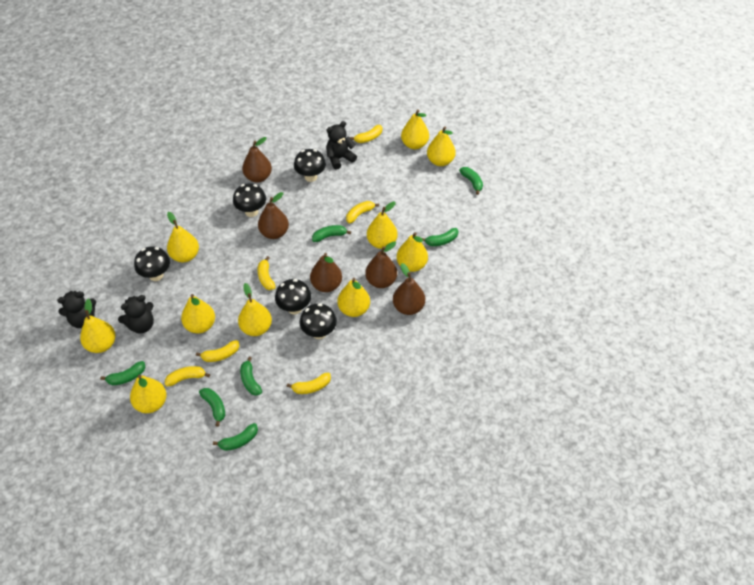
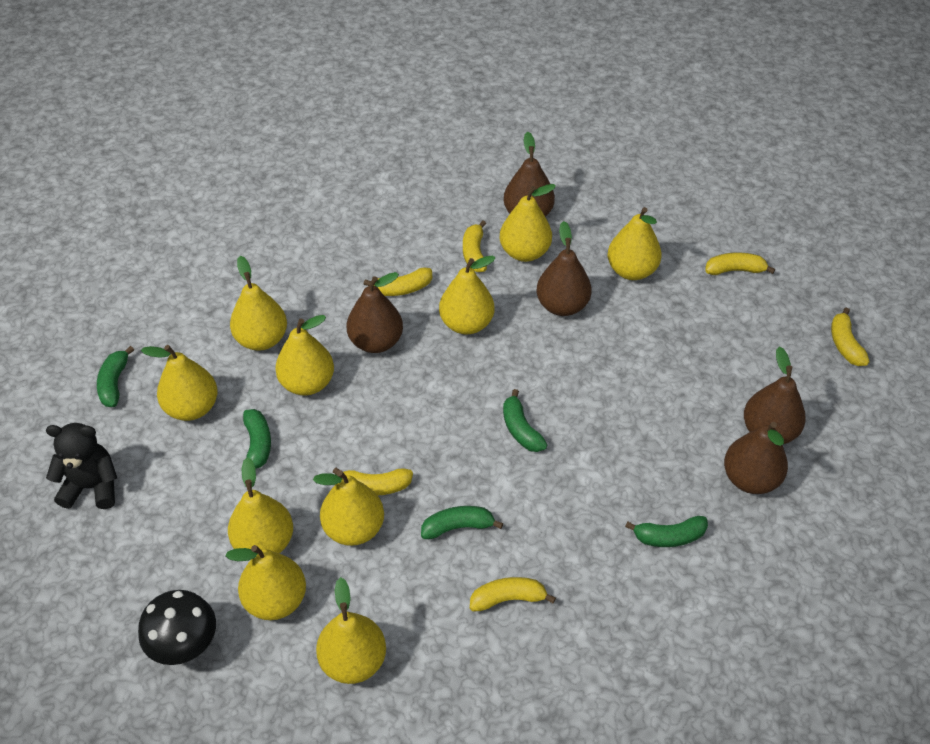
black mushroom: [134,246,170,281] [233,183,266,217] [275,279,311,315] [294,149,326,182] [299,303,337,339] = 5 -> [138,590,216,665] = 1
black teddy bear: [57,291,96,328] [118,295,154,334] [326,121,357,170] = 3 -> [46,423,117,509] = 1
green banana: [100,361,145,385] [199,388,225,427] [213,423,258,451] [240,356,262,396] [312,225,351,242] [422,228,459,246] [459,167,483,195] = 7 -> [97,346,134,407] [243,409,271,469] [421,506,503,539] [503,389,547,452] [625,516,708,547] = 5

